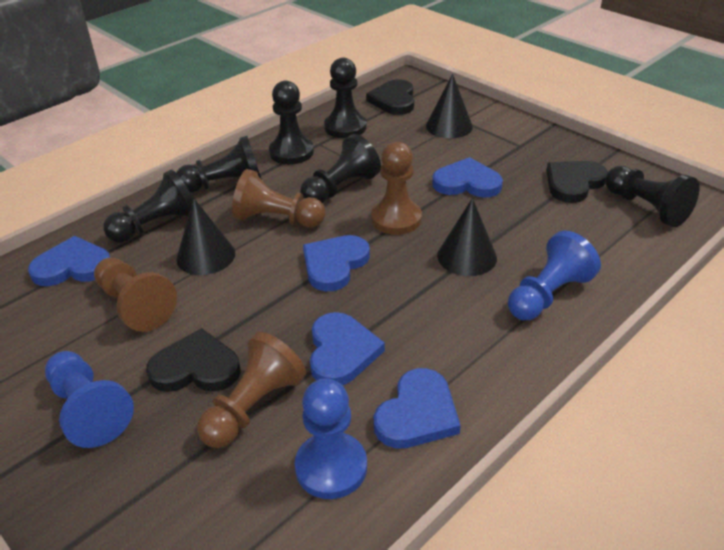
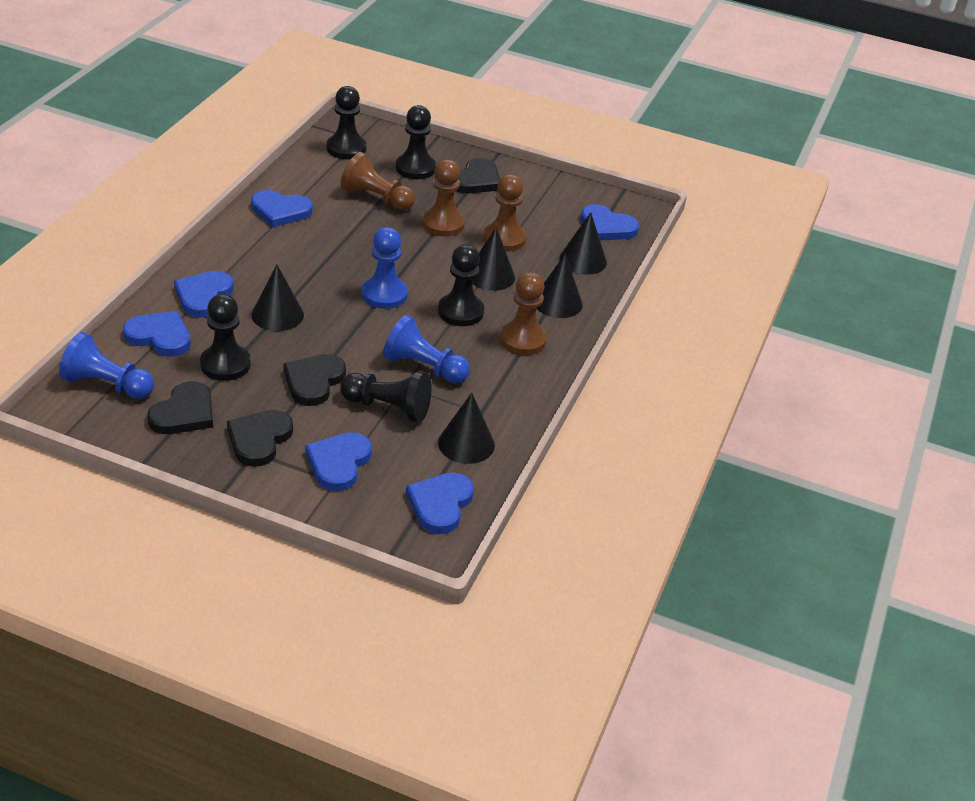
black cone: [176,199,235,275] [426,74,473,138] [437,198,497,276] = 3 -> [251,264,304,331] [438,393,495,464] [472,227,515,291] [536,254,583,318] [559,212,607,275] = 5
black heart: [146,328,241,392] [366,79,414,115] [546,161,608,203] = 3 -> [147,381,213,434] [227,410,293,467] [283,354,346,406] [456,158,500,194] = 4
black pawn: [103,169,193,243] [176,136,262,193] [269,81,314,164] [300,134,381,204] [324,58,367,138] [605,166,699,227] = 6 -> [200,294,251,381] [326,86,367,159] [340,371,431,423] [396,105,436,179] [438,244,484,326] = 5
blue heart: [28,236,110,286] [303,235,370,291] [310,312,385,385] [374,368,461,449] [432,157,503,198] = 5 -> [123,311,191,357] [174,271,234,318] [251,190,313,227] [305,432,372,491] [406,473,474,534] [580,204,639,240] = 6

